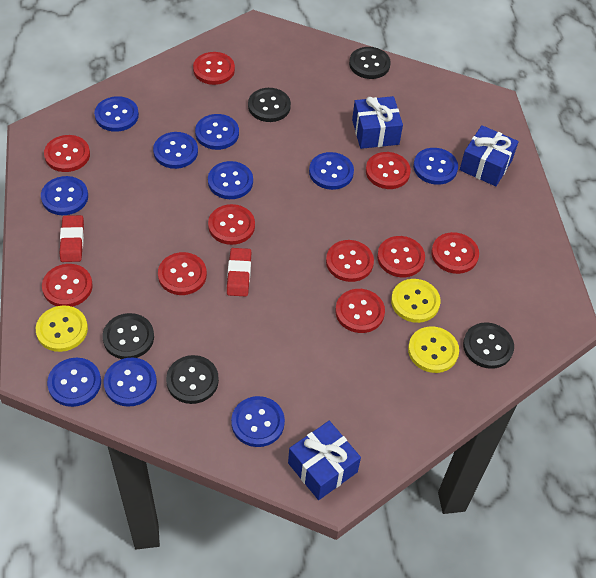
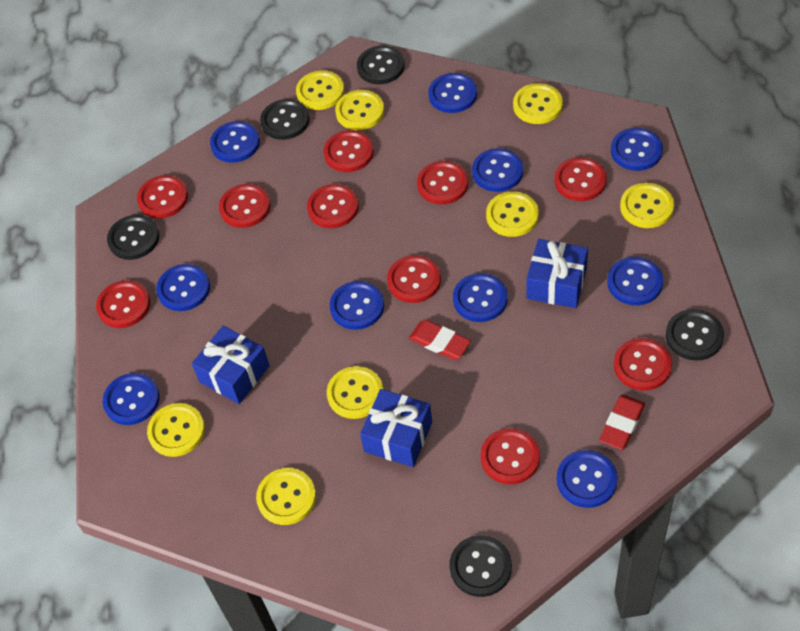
yellow button: [36,305,88,352] [391,279,441,323] [408,326,459,373] = 3 -> [147,403,205,457] [256,468,316,525] [296,70,344,110] [327,366,384,419] [335,90,384,130] [486,191,539,237] [513,83,563,124] [620,183,674,228] = 8

